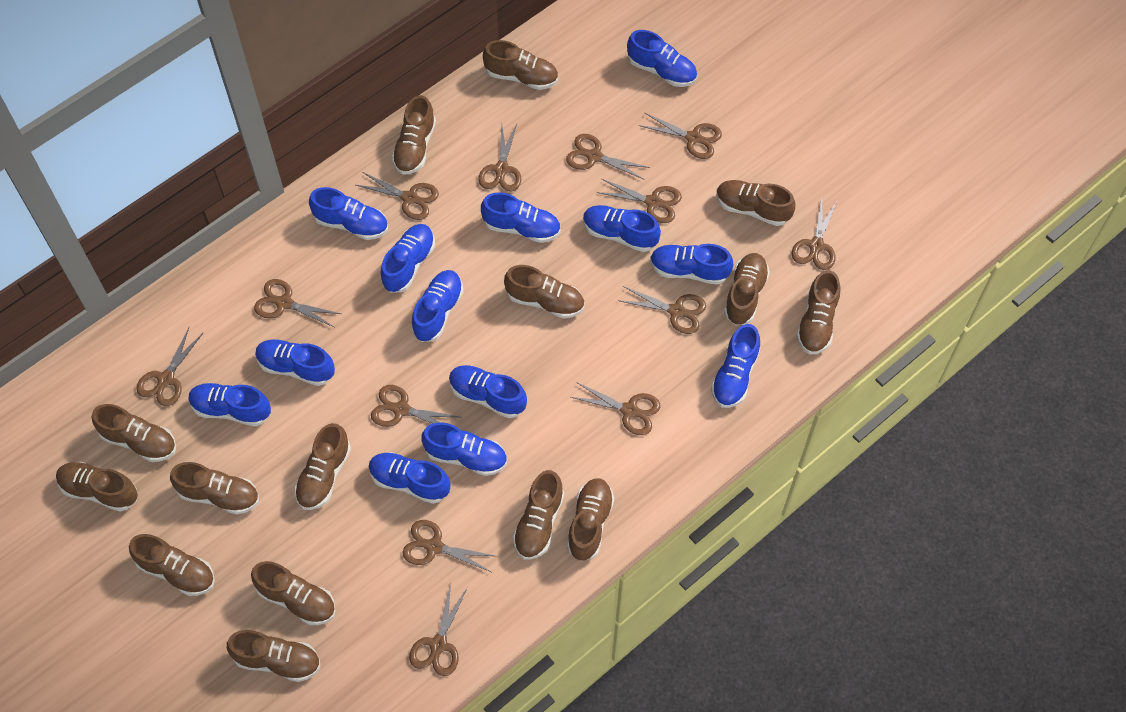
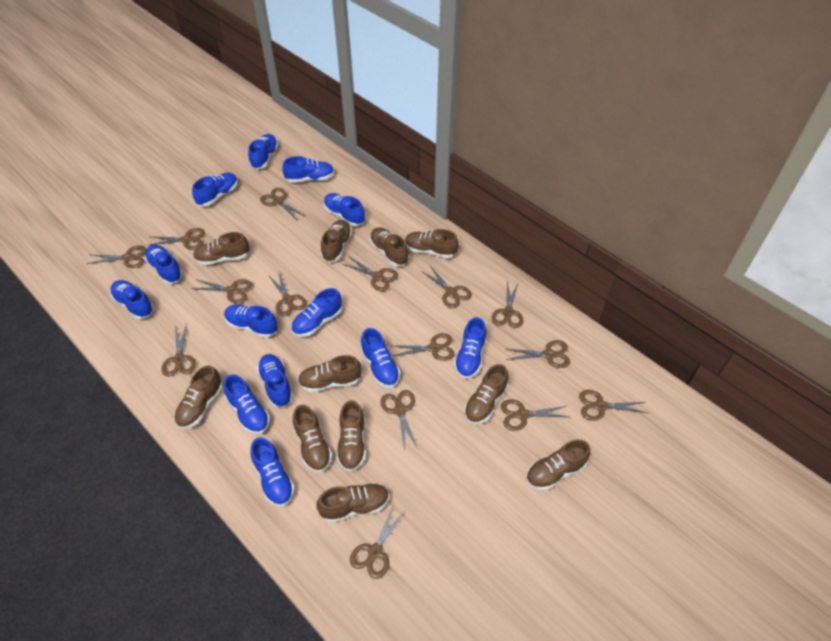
brown scissors: [136,328,204,406] [254,279,341,327] [356,172,439,220] [371,385,460,427] [402,520,495,572] [409,583,468,676] [478,124,521,192] [566,134,650,179] [570,382,660,435] [596,179,682,223] [620,286,706,334] [639,113,722,159] [792,198,837,270] = 13 -> [87,246,147,268] [149,228,205,250] [161,324,196,377] [191,279,253,304] [260,188,305,220] [268,271,307,316] [343,256,398,291] [350,504,406,579] [380,390,418,450] [391,333,455,361] [421,266,472,308] [491,281,523,328] [501,399,569,431] [506,340,570,368] [579,390,648,421] = 15
brown shoe: [56,461,138,512] [92,404,176,462] [129,534,215,596] [170,462,259,515] [227,630,320,682] [251,561,336,625] [294,423,351,510] [392,95,436,175] [483,40,558,90] [504,265,584,318] [513,470,564,559] [567,478,614,561] [716,180,796,226] [724,253,770,325] [796,270,841,354] = 15 -> [174,365,223,429] [193,232,250,265] [293,404,332,473] [298,355,362,393] [316,483,389,523] [321,220,352,262] [336,400,366,472] [370,227,409,266] [405,229,458,258] [464,364,508,424] [526,440,590,491] = 11

